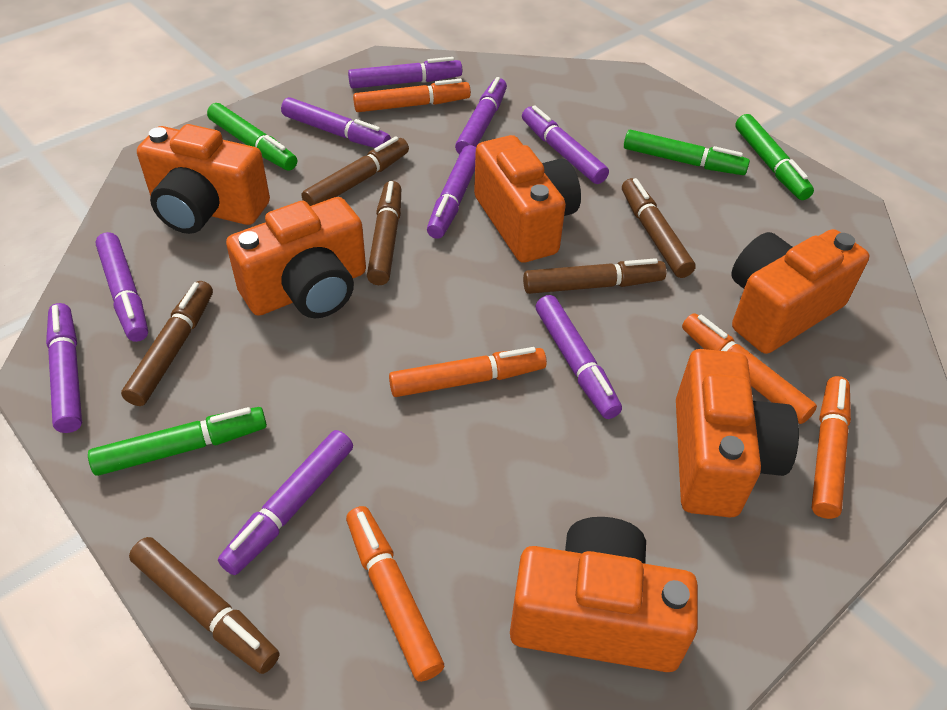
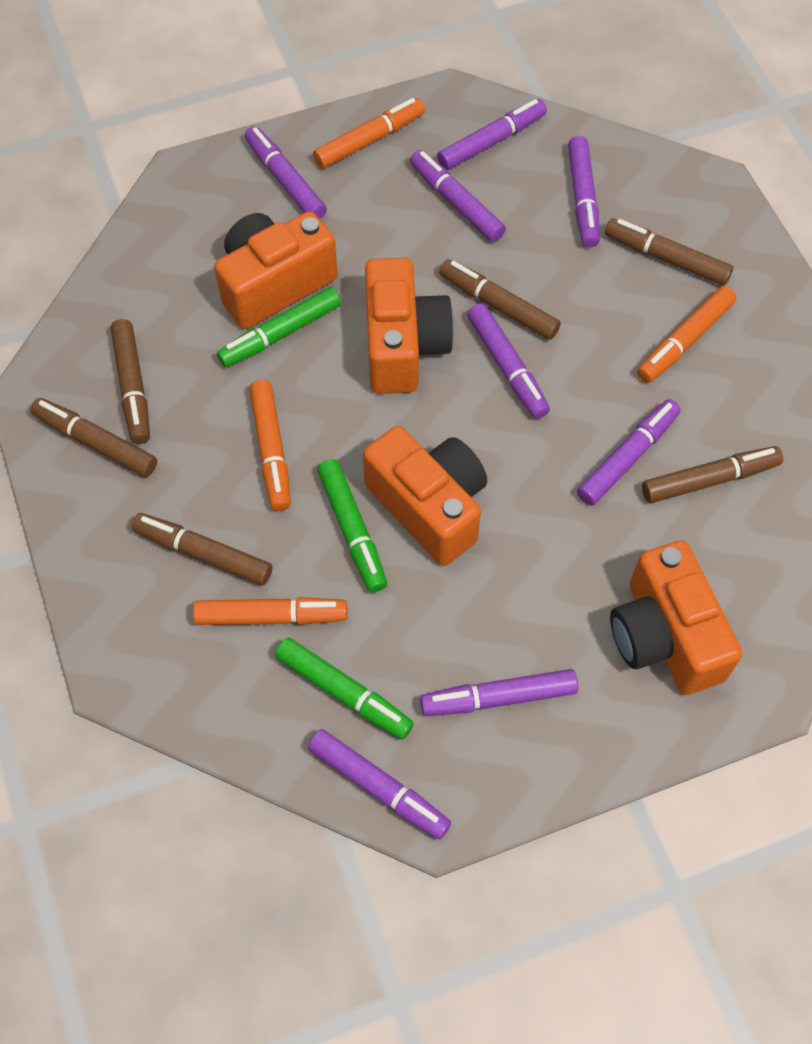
green marker: [88,407,267,476] [207,103,297,171] [624,130,750,175] [735,114,814,200] = 4 -> [217,287,341,368] [275,637,414,739] [317,459,387,593] = 3
orange camera: [137,124,270,234] [226,197,366,318] [474,135,581,263] [510,517,698,672] [676,349,799,518] [731,229,869,354] = 6 -> [214,211,338,329] [363,426,487,566] [365,258,454,394] [610,540,742,695] = 4
orange marker: [346,506,444,682] [353,79,471,112] [389,347,547,397] [682,313,817,424] [811,376,851,519] = 5 -> [193,597,347,625] [249,380,291,511] [313,98,425,169] [637,286,736,383] = 4
purple marker: [46,303,82,433] [95,232,148,342] [218,430,353,575] [281,97,391,148] [348,57,462,88] [427,145,476,239] [455,77,507,154] [522,105,609,184] [536,295,622,419] = 9 -> [245,126,327,219] [308,729,451,839] [410,150,506,242] [420,669,578,716] [437,99,547,170] [467,303,550,419] [568,136,600,248] [577,399,681,506] = 8

